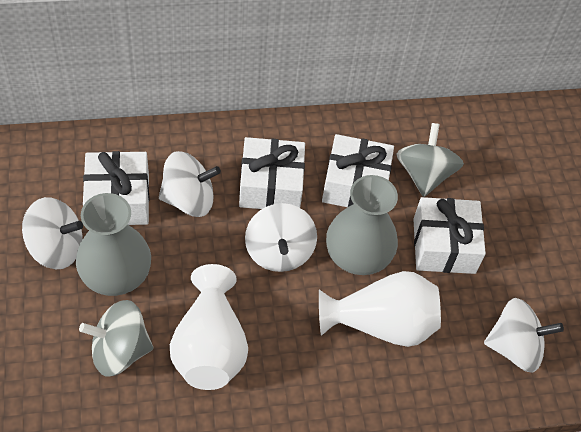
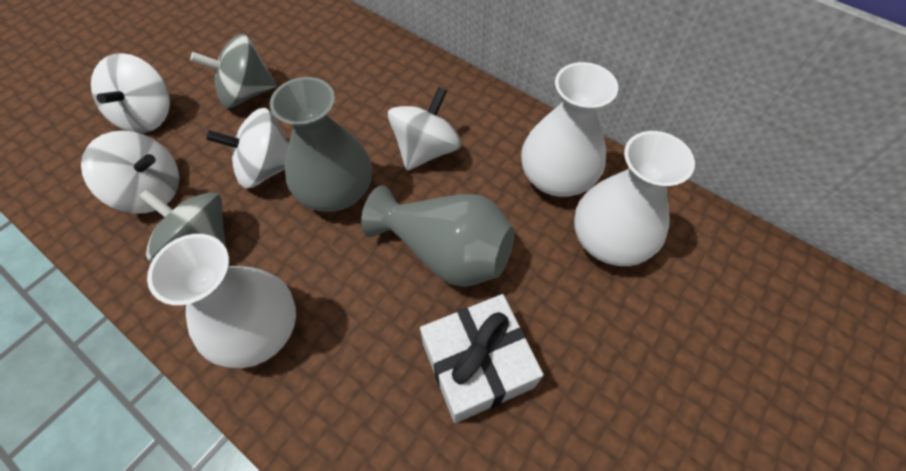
white gift: [83,151,149,225] [239,137,305,209] [322,134,394,207] [413,197,486,274] = 4 -> [420,294,544,423] = 1
white vase: [170,264,248,390] [319,271,441,347] = 2 -> [147,234,296,368] [521,62,618,197] [574,131,695,266] = 3

